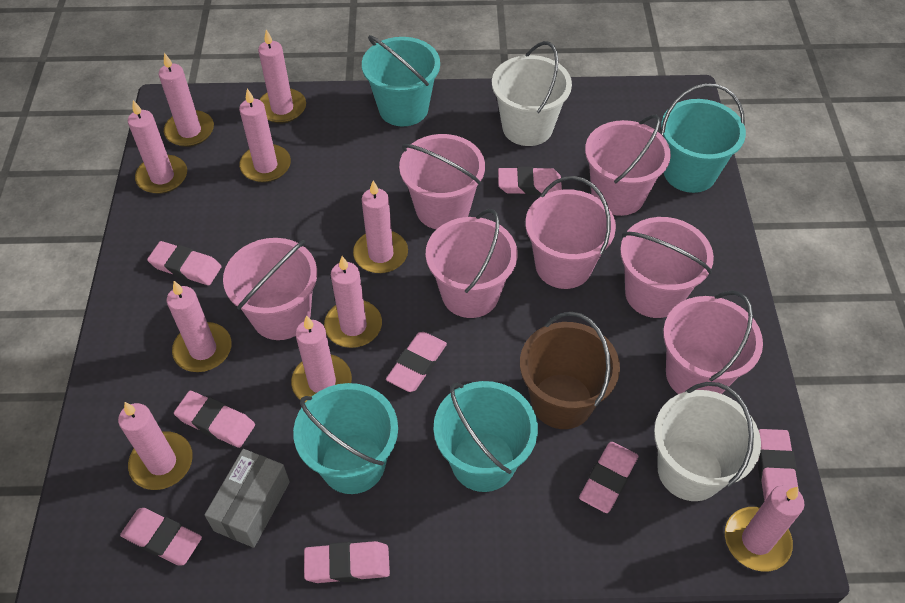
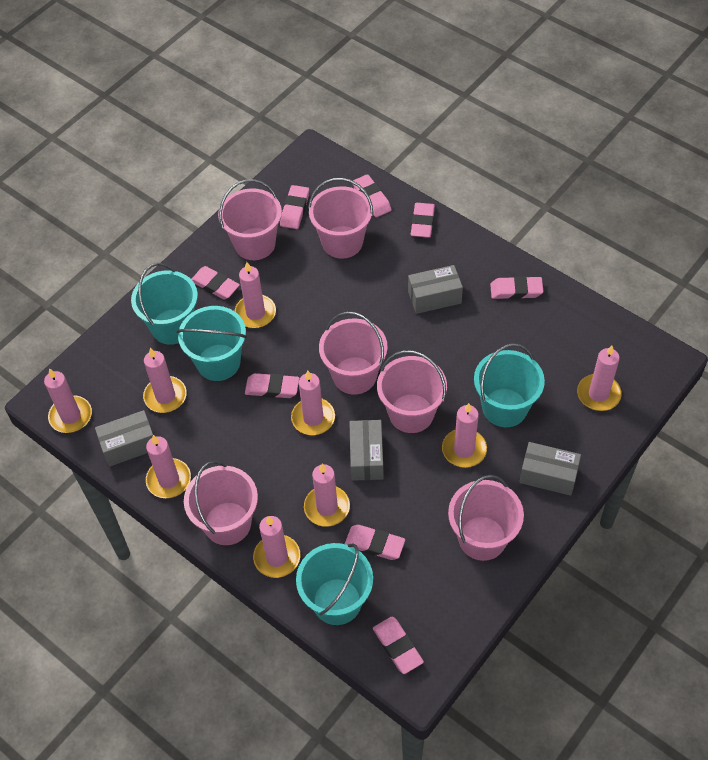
brown bucket: [520,312,620,429] = 1 -> none = 0
grey box: [204,449,290,548] = 1 -> [95,410,153,467] [349,420,384,481] [408,265,463,314] [519,442,581,496] = 4
pink bucket: [223,238,317,340] [399,134,485,229] [426,209,518,318] [525,176,616,289] [585,115,671,216] [620,217,714,318] [663,290,763,394] = 7 -> [184,461,258,545] [218,179,282,260] [308,178,373,259] [319,311,388,395] [377,350,447,433] [448,475,524,561] = 6
pink candle: [118,402,193,490] [128,100,187,194] [159,53,214,147] [167,281,232,372] [239,89,291,183] [258,30,306,123] [291,315,352,403] [324,256,382,348] [353,180,408,273] [725,485,804,572] = 10 -> [44,368,92,433] [143,348,187,413] [146,435,191,498] [235,262,276,328] [253,516,300,578] [291,371,335,435] [304,464,350,527] [442,403,487,468] [577,345,622,411] = 9
white bucket: [492,41,572,146] [654,382,761,501] = 2 -> none = 0

